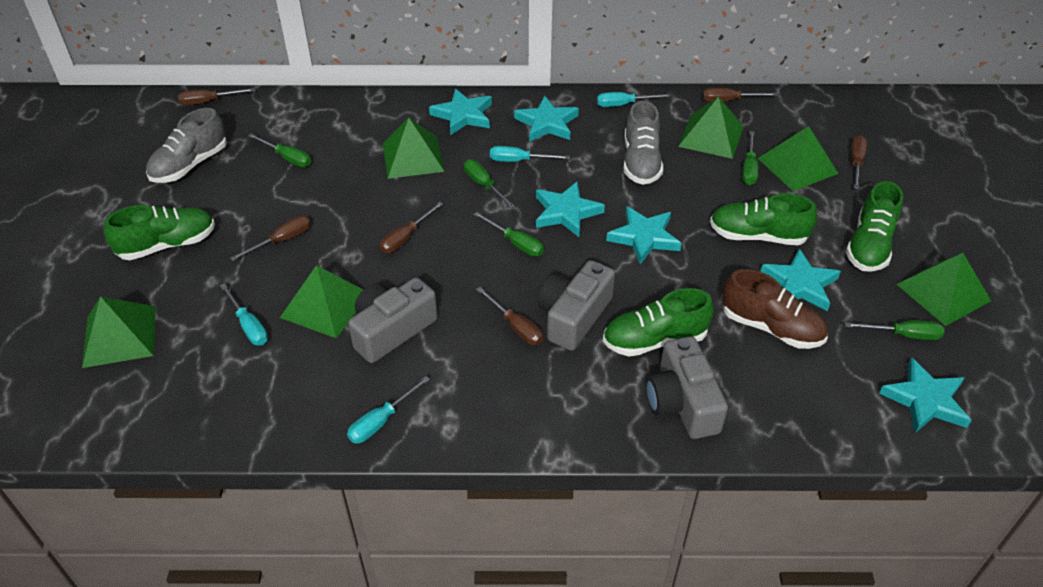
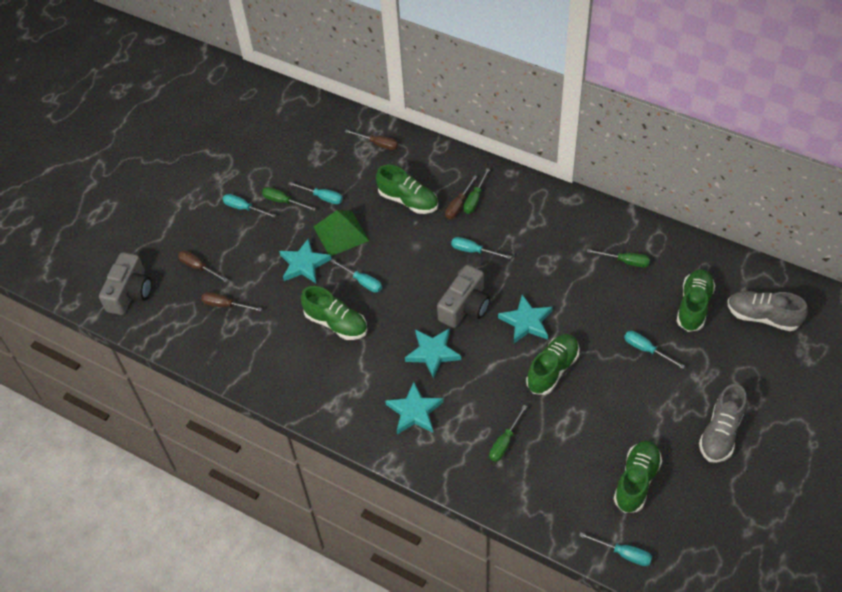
brown screwdriver: [178,88,255,105] [230,216,311,261] [380,202,443,253] [476,286,543,345] [702,88,778,102] [851,135,867,189] = 6 -> [178,250,228,282] [201,292,262,311] [345,130,398,150] [445,175,477,219] = 4
brown shoe: [722,269,828,349] = 1 -> none = 0
green pyramid: [82,296,156,368] [280,265,363,338] [383,117,445,179] [678,97,744,159] [758,126,838,191] [896,253,991,326] = 6 -> [314,210,369,256] = 1
green screwdriver: [248,134,311,167] [464,159,516,209] [474,212,544,256] [742,131,759,185] [845,320,944,340] = 5 -> [262,187,316,211] [463,168,490,214] [489,405,527,462] [587,249,650,267] = 4
green shoe: [104,205,215,260] [603,288,714,357] [710,193,817,245] [846,181,903,272] = 4 -> [301,286,367,340] [376,165,438,214] [526,334,580,395] [614,440,662,513] [677,269,715,332] = 5
grey camera: [348,278,438,363] [538,260,615,351] [645,336,728,439] = 3 -> [99,252,152,315] [437,265,490,328] = 2
turquoise screwdriver: [220,283,268,346] [347,376,430,443] [490,146,570,162] [597,92,671,107] = 4 -> [223,194,276,218] [288,182,343,204] [330,259,382,293] [451,237,511,259] [579,532,652,566] [624,331,685,369] = 6
turquoise star: [429,89,492,135] [514,96,579,142] [536,182,605,237] [606,206,682,264] [761,249,841,311] [879,357,971,433] = 6 -> [279,238,332,283] [385,382,443,434] [405,328,461,379] [498,295,553,343] = 4

